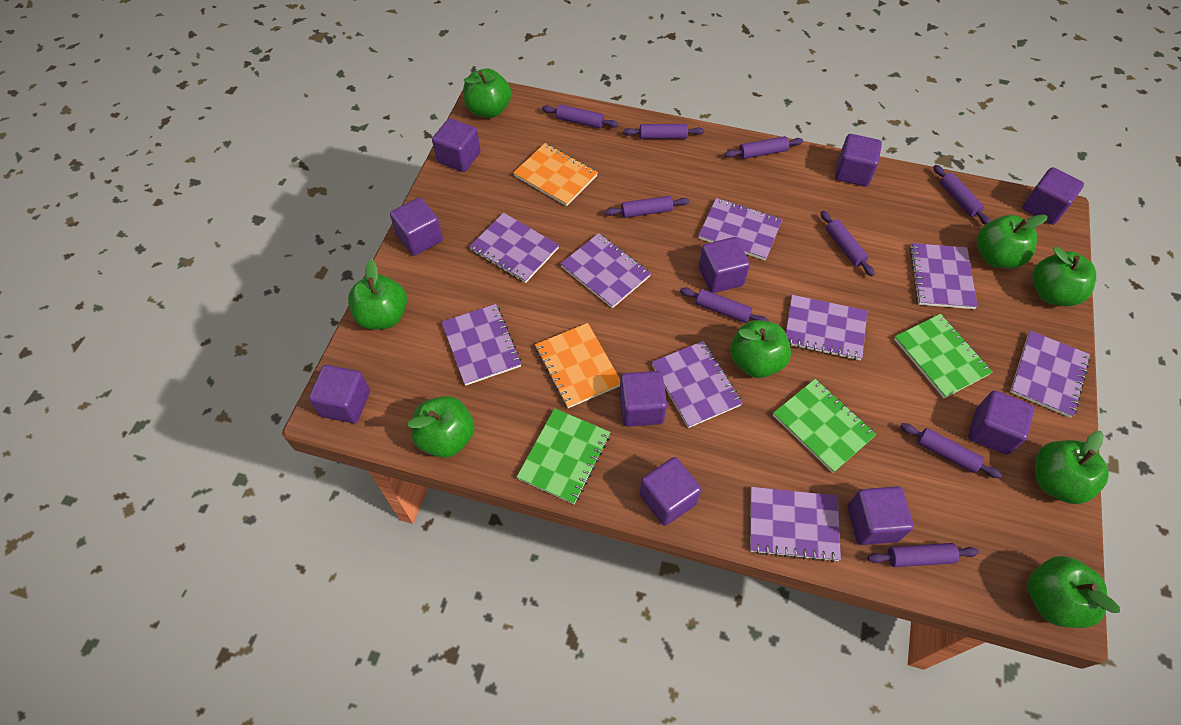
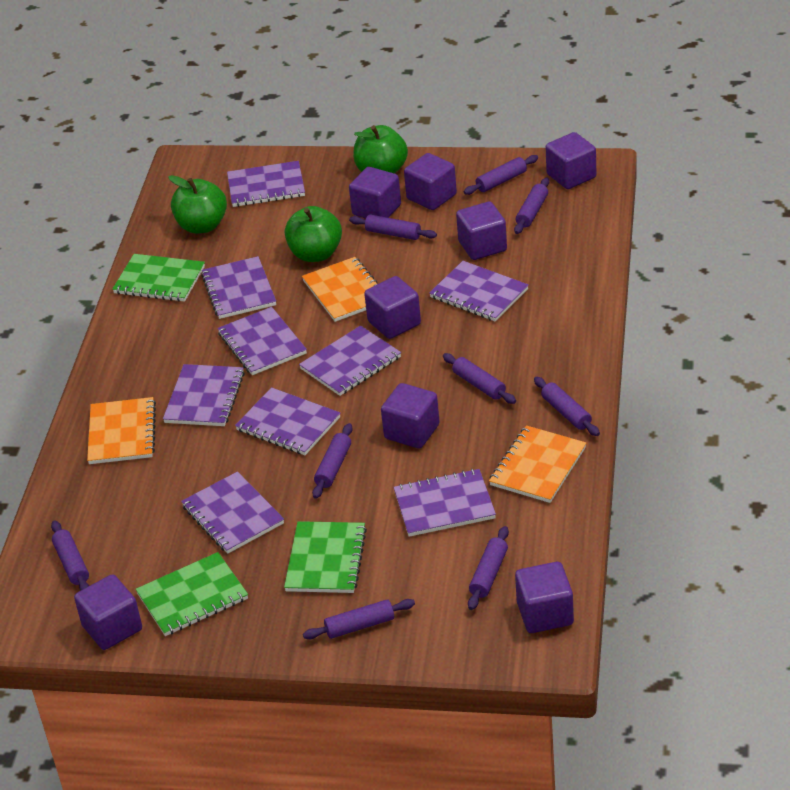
green apple: [348,259,407,330] [407,396,475,458] [463,69,511,118] [730,320,791,378] [977,214,1048,268] [1028,556,1120,628] [1032,247,1096,306] [1035,431,1109,504] = 8 -> [168,175,227,234] [285,206,342,262] [353,125,408,174] = 3
orange notebook: [513,143,598,206] [535,323,620,408] = 2 -> [87,397,156,464] [302,257,377,322] [489,425,586,503] = 3
purple cube: [309,365,370,424] [390,197,443,256] [432,118,481,172] [619,371,667,427] [639,457,701,526] [699,237,750,293] [835,134,882,186] [848,486,914,545] [968,390,1035,455] [1022,167,1084,225] = 10 -> [74,574,142,650] [349,167,401,219] [364,276,421,339] [381,383,440,448] [404,153,457,210] [456,201,507,260] [515,562,574,633] [546,132,596,189] = 8

